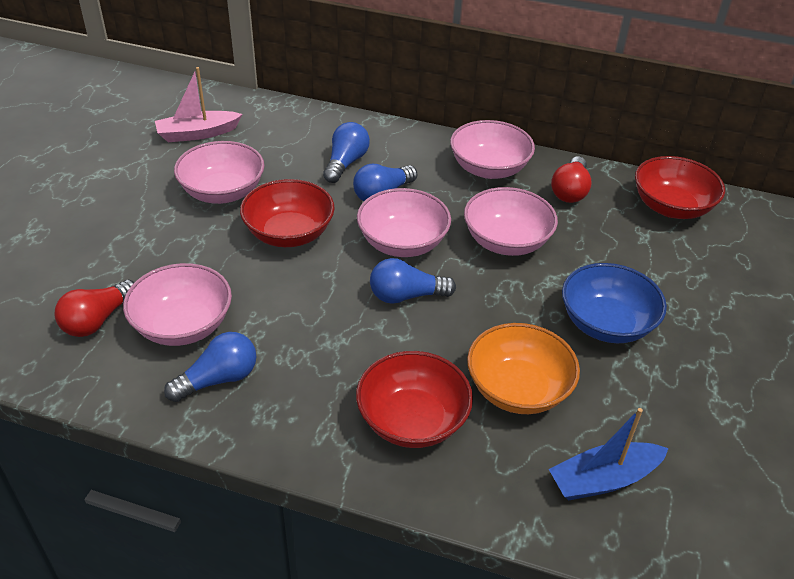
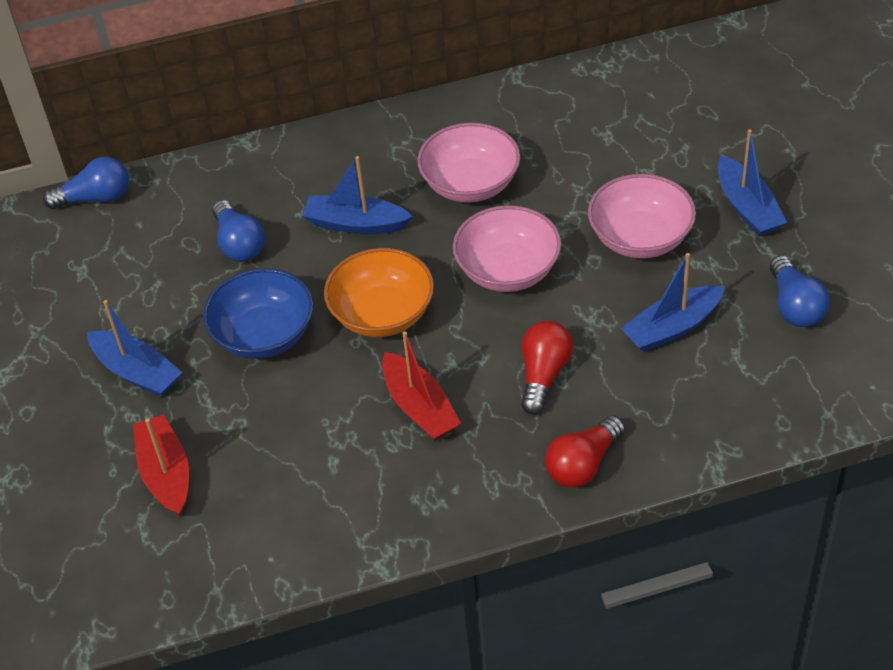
blue boat: [549,408,669,500] = 1 -> [87,300,182,397] [302,156,413,234] [621,253,725,352] [718,129,787,236] = 4
blue light bulb: [164,332,256,402] [323,122,370,183] [353,164,417,201] [370,258,456,304] = 4 -> [43,157,129,209] [212,200,265,262] [770,255,830,327] = 3
pink boat: [155,67,242,142] = 1 -> none = 0
pink bowl: [123,263,232,346] [174,141,264,204] [357,188,451,257] [450,120,535,179] [464,187,558,256] = 5 -> [417,123,520,203] [453,205,561,292] [588,174,696,259] = 3
red boat: none = 0 -> [133,414,189,516] [382,331,461,440] = 2
red bowl: [240,179,335,247] [356,351,473,448] [635,156,725,219] = 3 -> none = 0

